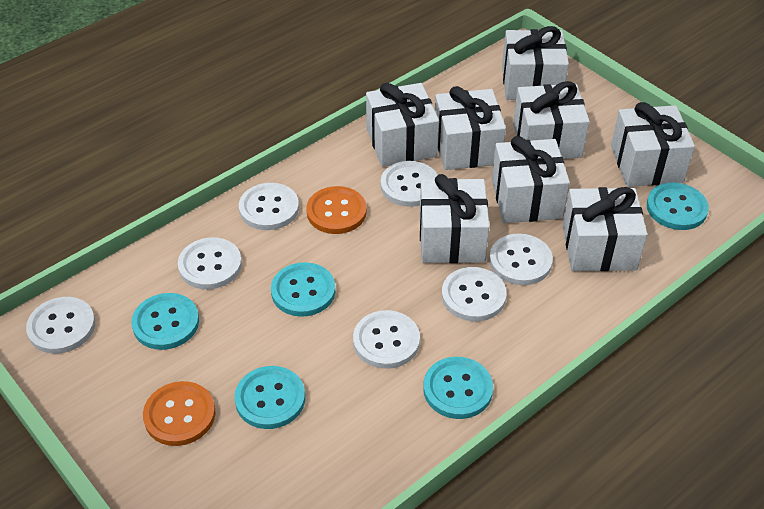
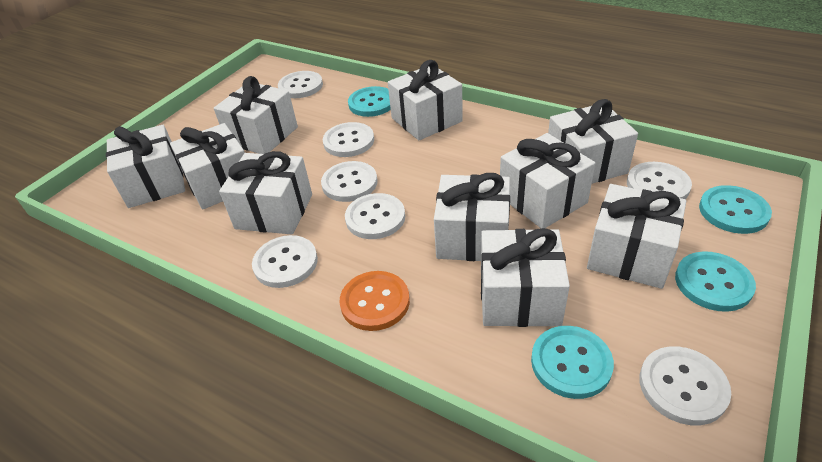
orange button: [143,381,216,446] [306,186,367,234] = 2 -> [339,271,410,331] = 1
turquoise button: [131,293,199,350] [234,366,305,429] [271,262,335,317] [423,357,493,419] [647,182,709,230] = 5 -> [348,86,391,117] [531,326,614,399] [675,251,756,312] [699,185,772,234] = 4
white gift: [366,83,439,167] [420,174,490,263] [435,86,506,170] [492,136,570,223] [502,26,569,100] [513,81,590,159] [563,187,647,271] [611,102,695,187] = 8 -> [106,125,185,208] [170,123,245,210] [214,76,298,154] [219,151,312,235] [388,60,463,140] [434,173,510,261] [481,228,570,327] [500,133,595,228] [548,99,638,184] [587,184,686,289] = 10

